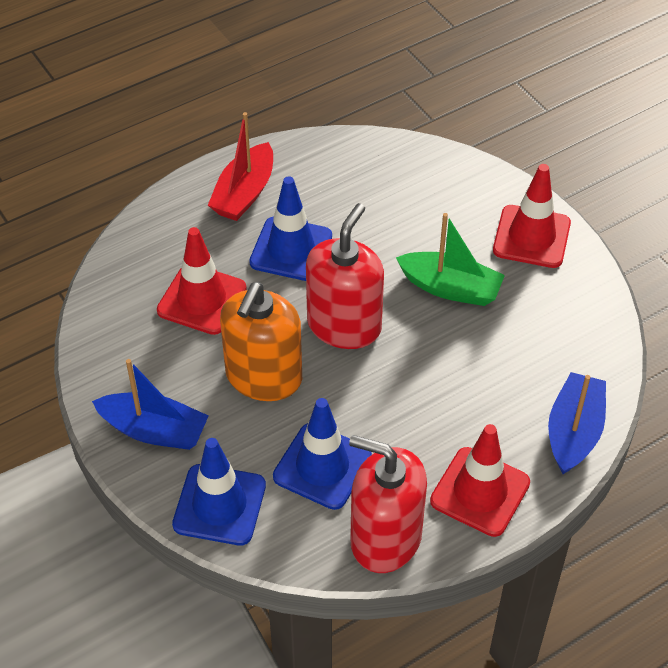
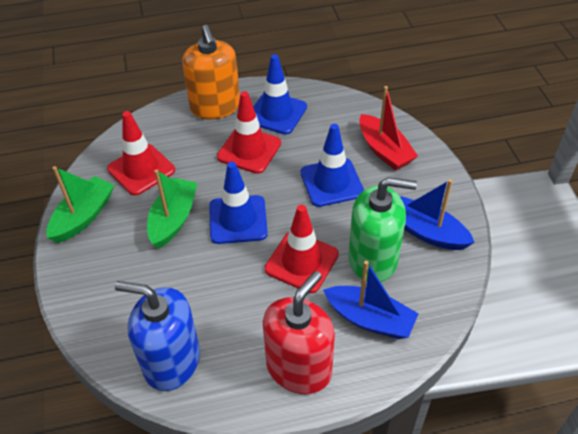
blue soap dispenser: none = 0 -> [115,281,200,391] = 1
green boat: [396,213,505,306] = 1 -> [47,166,114,243] [147,169,198,249] = 2
green soap dispenser: none = 0 -> [348,177,417,282] = 1
red soap dispenser: [306,203,384,349] [349,435,427,573] = 2 -> [263,271,335,394] = 1

